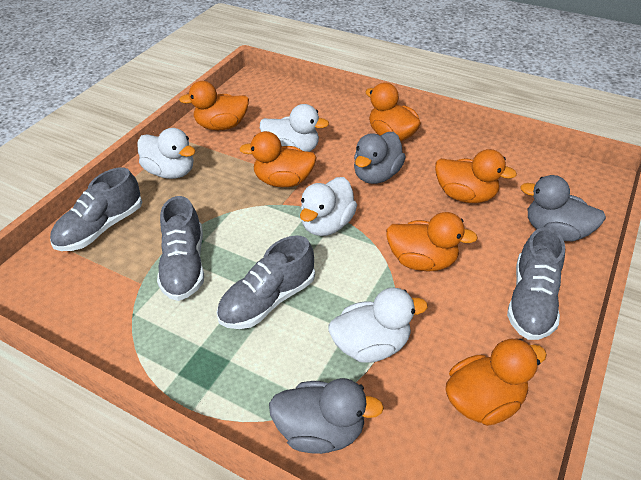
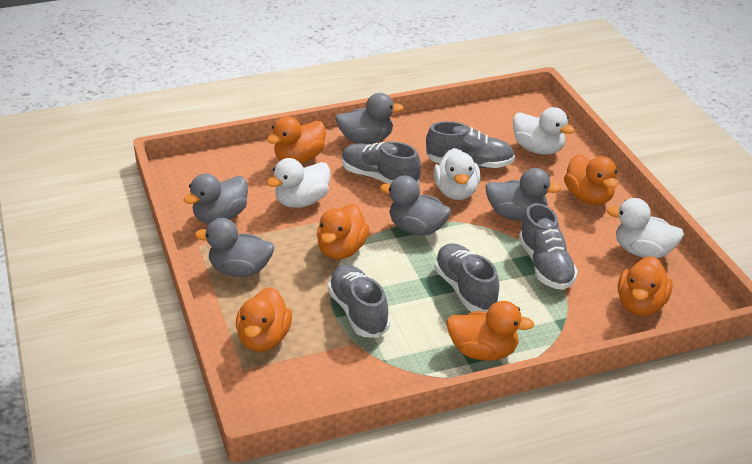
grey duck: [269,378,384,454] [354,132,406,184] [520,175,606,241] = 3 -> [184,174,248,224] [195,218,274,277] [335,93,404,144] [380,176,451,236] [485,168,561,221] = 5
grey shoe: [50,167,143,251] [157,196,204,301] [216,235,315,329] [507,227,565,340] = 4 -> [328,265,390,338] [342,142,421,185] [426,121,515,168] [434,243,500,312] [519,203,578,290] = 5

